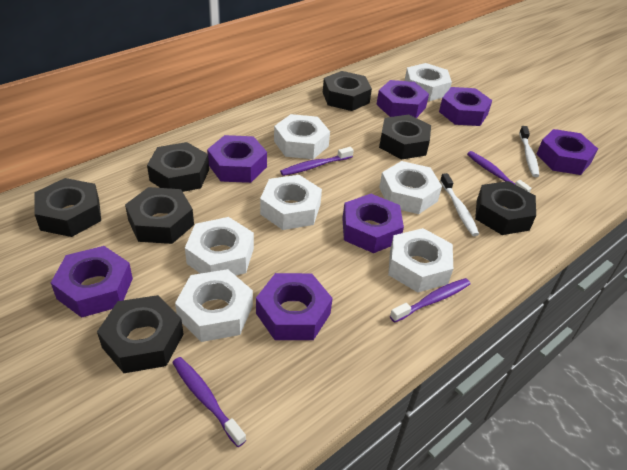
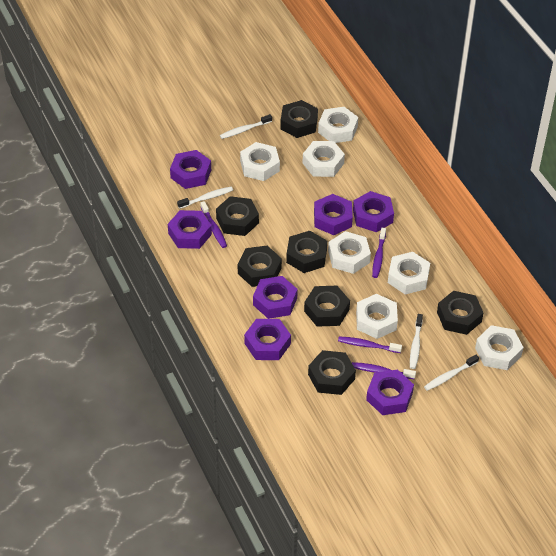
white toothbrush: [440,173,479,236] [519,126,539,177] = 2 -> [177,187,233,209] [220,114,272,139] [410,314,423,369] [424,355,479,391] = 4

